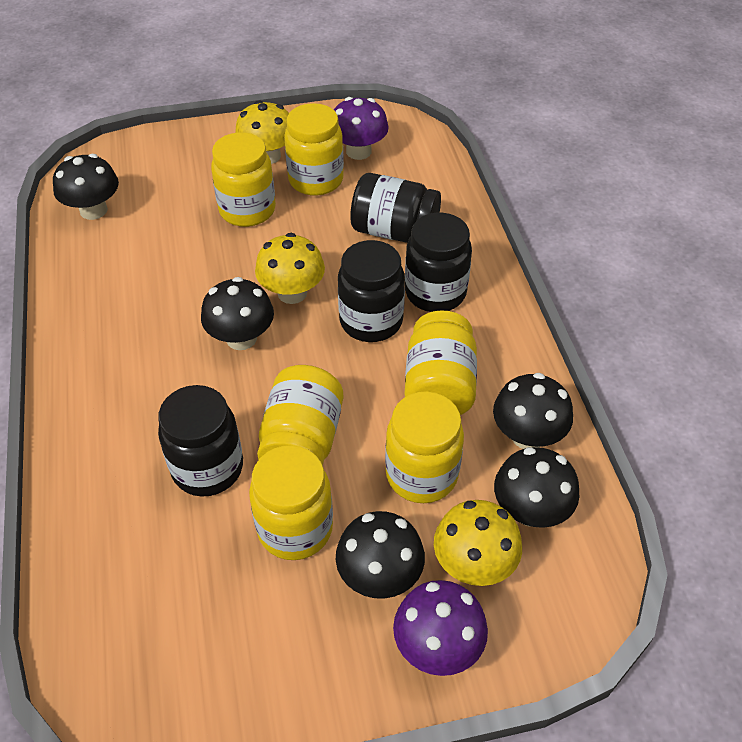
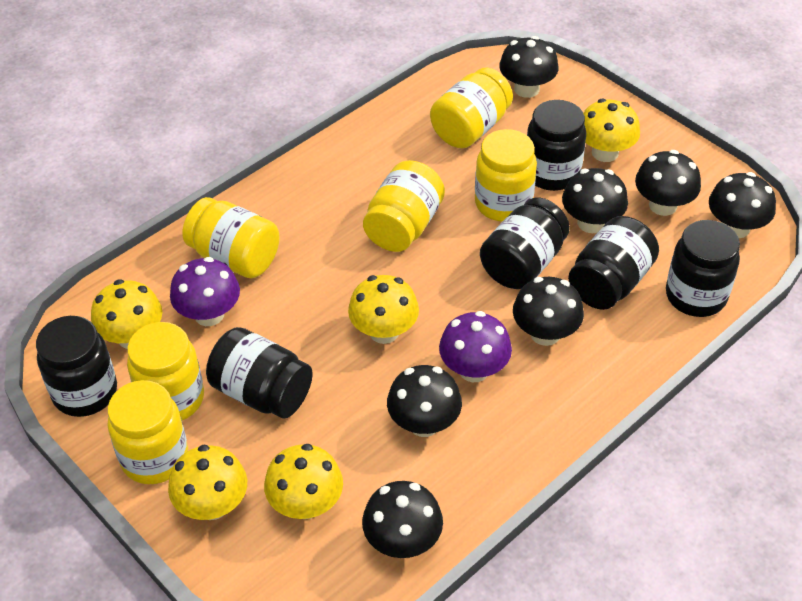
black jar: [158,385,243,497] [338,240,405,342] [350,173,441,243] [405,213,472,312] = 4 -> [36,316,117,417] [206,327,313,418] [480,198,570,289] [527,100,586,191] [568,216,659,310] [666,220,740,317] = 6
black mushroom: [53,154,119,220] [201,277,274,350] [336,511,425,599] [493,373,573,449] [494,447,579,528] = 5 -> [362,481,443,558] [387,365,462,437] [499,36,559,98] [513,277,584,346] [562,168,628,233] [635,150,701,216] [709,172,776,238] = 7
yellow mushroom: [235,100,289,164] [255,233,325,304] [434,500,522,586] = 3 -> [91,280,162,349] [168,445,247,520] [264,444,343,519] [348,275,419,344] [583,99,640,162] = 5

